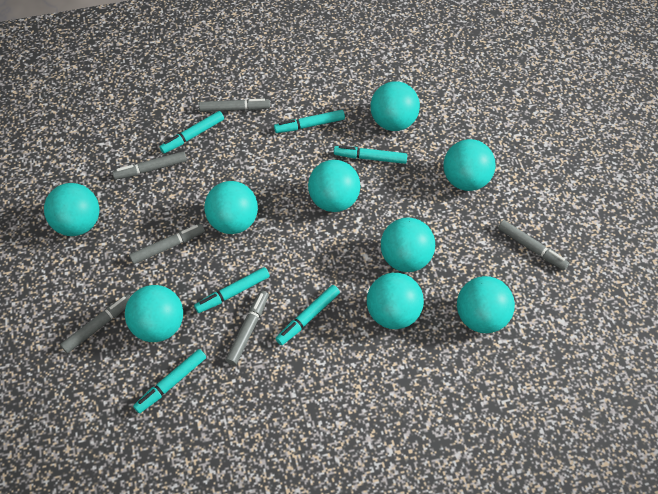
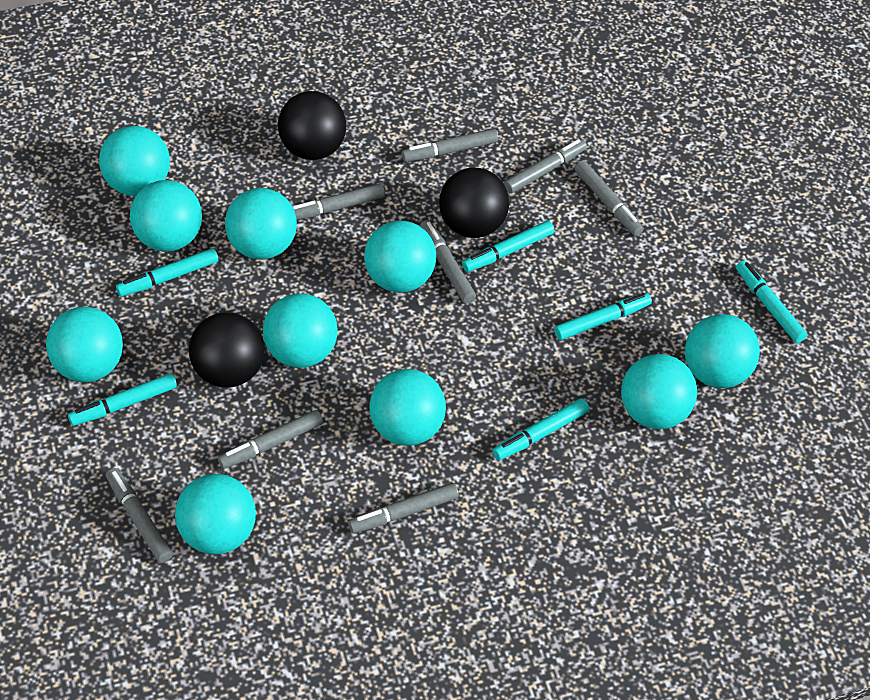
black ball: none = 0 -> [189,313,265,388] [278,91,346,160] [439,168,509,238] = 3
grey marker: [60,294,131,353] [112,151,187,180] [129,224,205,264] [199,99,270,112] [226,291,269,365] [498,220,569,270] = 6 -> [106,468,173,563] [218,410,323,469] [293,183,385,220] [348,483,459,533] [402,128,498,162] [420,220,476,304] [504,139,587,194] [574,160,643,236] = 8
turquoise ball: [44,183,100,236] [125,285,183,342] [204,181,258,234] [308,160,360,212] [367,273,424,329] [370,82,420,131] [381,217,435,272] [443,139,495,191] [457,276,515,333] = 9 -> [46,307,123,382] [99,126,170,196] [130,180,202,252] [175,474,256,554] [225,188,297,259] [263,294,338,368] [364,221,436,293] [369,369,446,446] [621,354,697,429] [685,314,760,388] = 10

